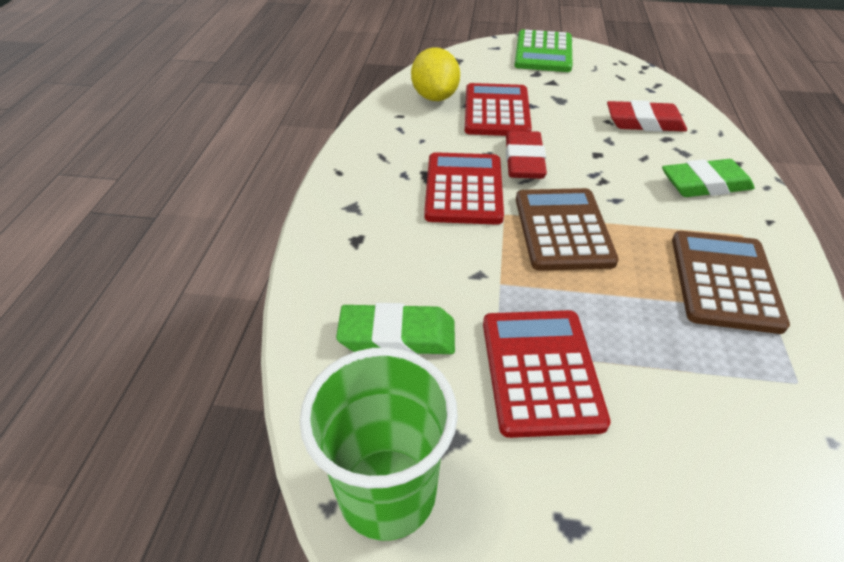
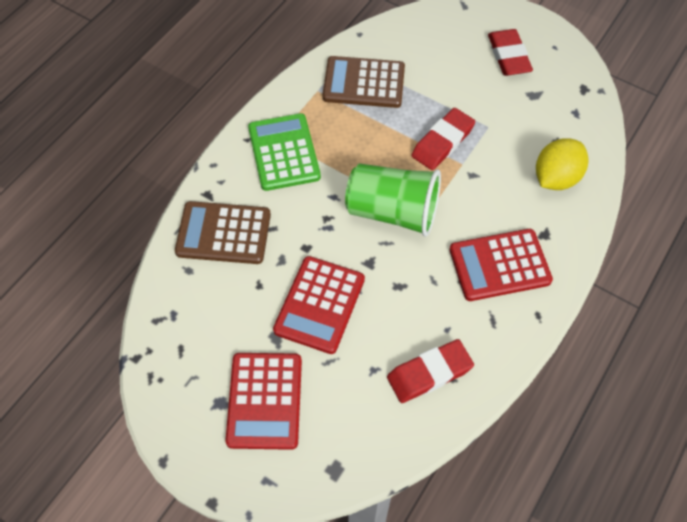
green eraser: [336,303,455,355] [662,159,755,197] = 2 -> none = 0
red eraser: [506,131,547,179] [607,100,687,132] = 2 -> [387,339,474,403] [412,108,475,170] [488,29,533,76] = 3

